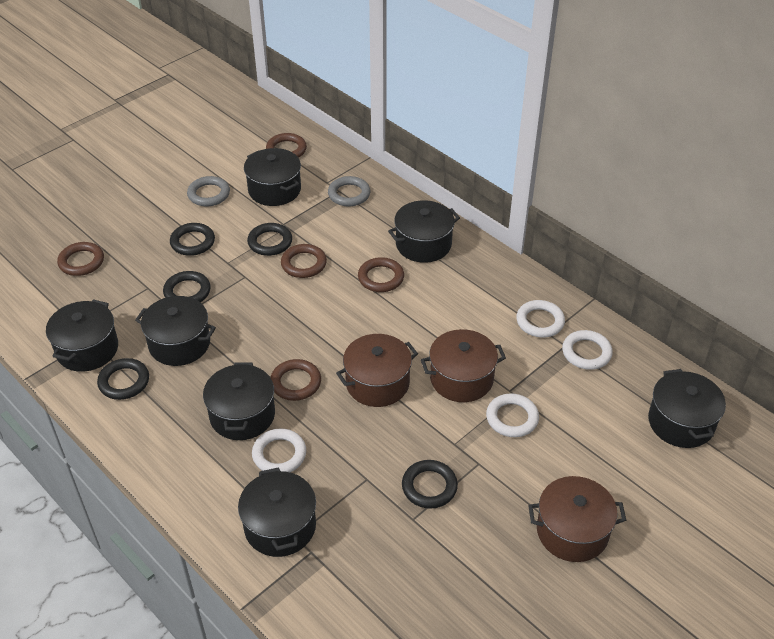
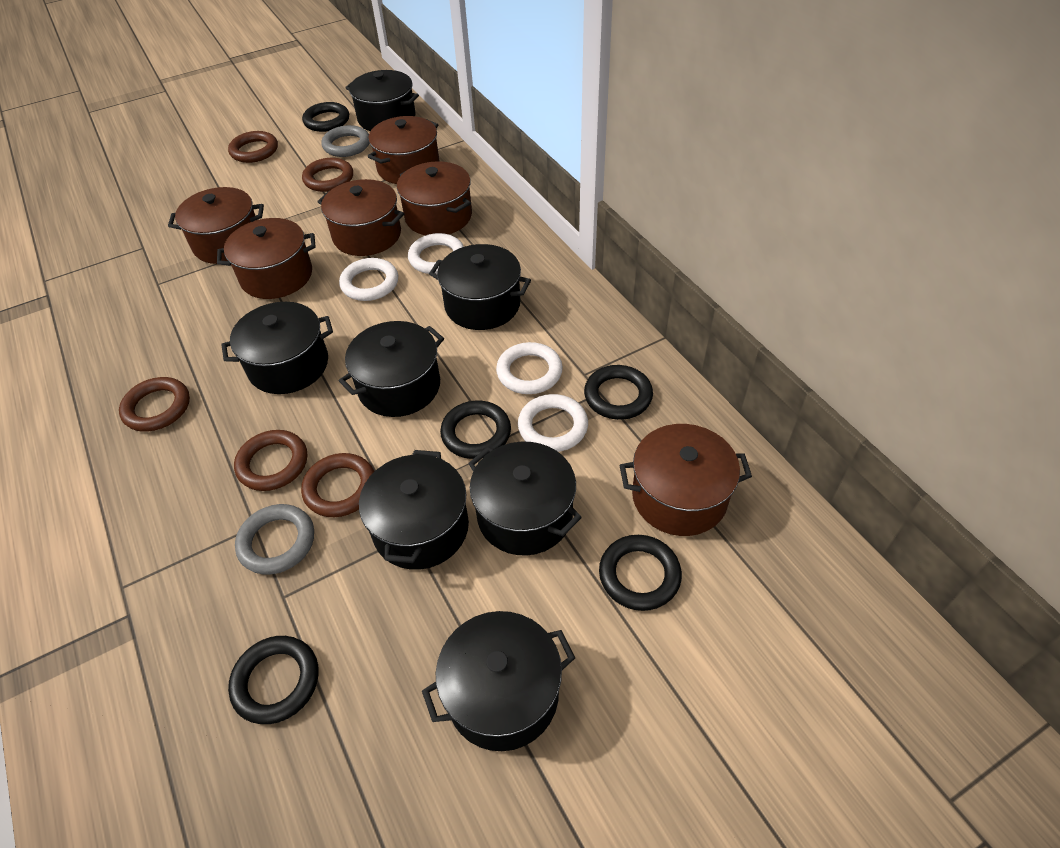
brown pot: [336,334,418,407] [421,329,506,402] [528,476,626,562] = 3 -> [168,187,264,264] [217,218,316,299] [318,179,404,256] [368,116,440,184] [397,161,472,235] [620,424,752,536] = 6

